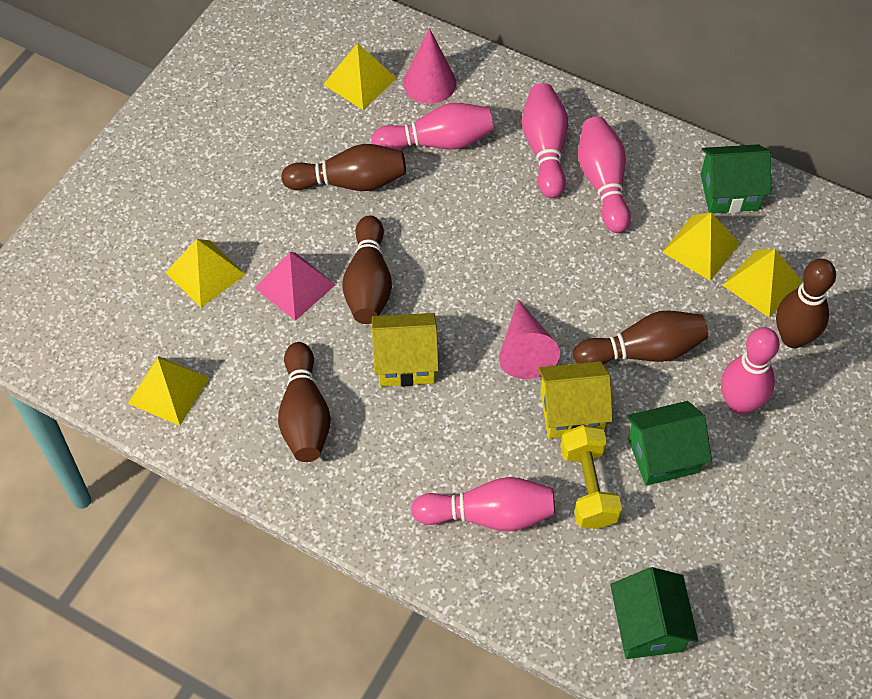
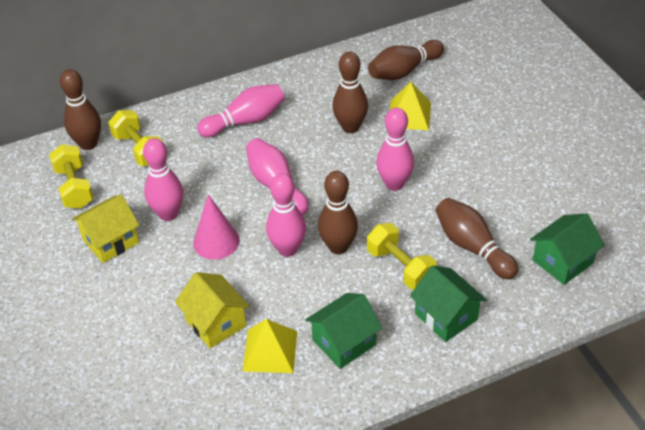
pink cone: [403,28,456,104] [499,299,560,379] = 2 -> [193,194,240,260] = 1
pink pyramid: [255,252,336,321] = 1 -> none = 0
yellow dumbbell: [560,425,622,529] = 1 -> [49,144,94,209] [108,110,163,166] [367,223,437,290] = 3
yellow pyramid: [128,356,210,426] [165,239,246,308] [323,43,397,110] [662,213,740,281] [723,249,803,318] = 5 -> [243,319,297,373] [389,82,431,130] = 2

